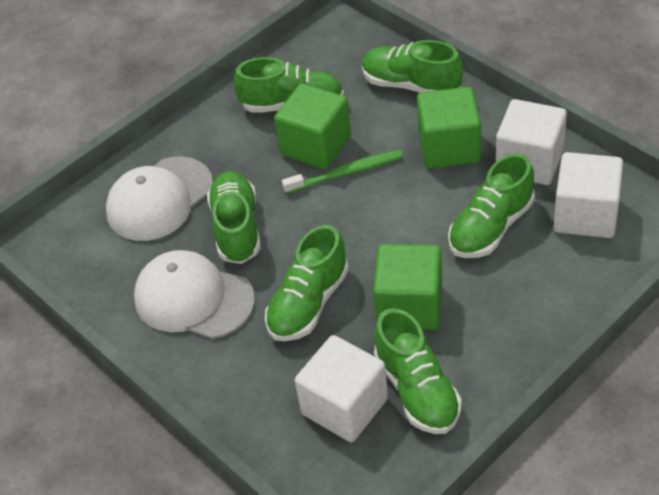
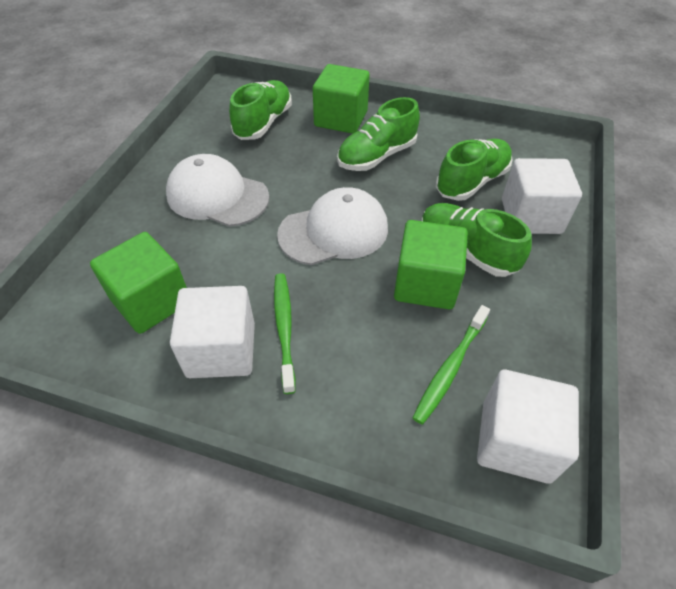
green shoe: [207,171,261,264] [234,57,344,113] [265,225,349,341] [362,40,463,93] [374,308,462,434] [448,153,535,258] = 6 -> [229,80,292,140] [337,97,420,171] [421,203,532,277] [436,139,513,201] = 4
green toothbrush: [282,150,403,194] = 1 -> [274,273,296,394] [413,305,490,424] = 2

